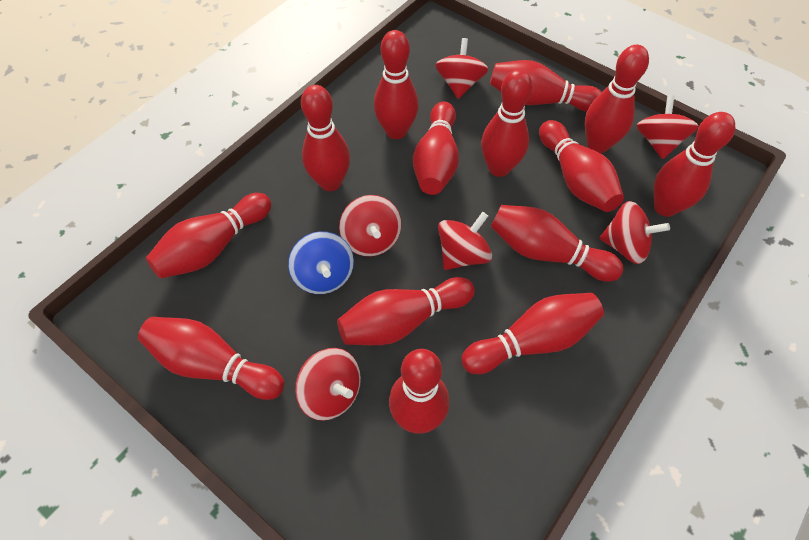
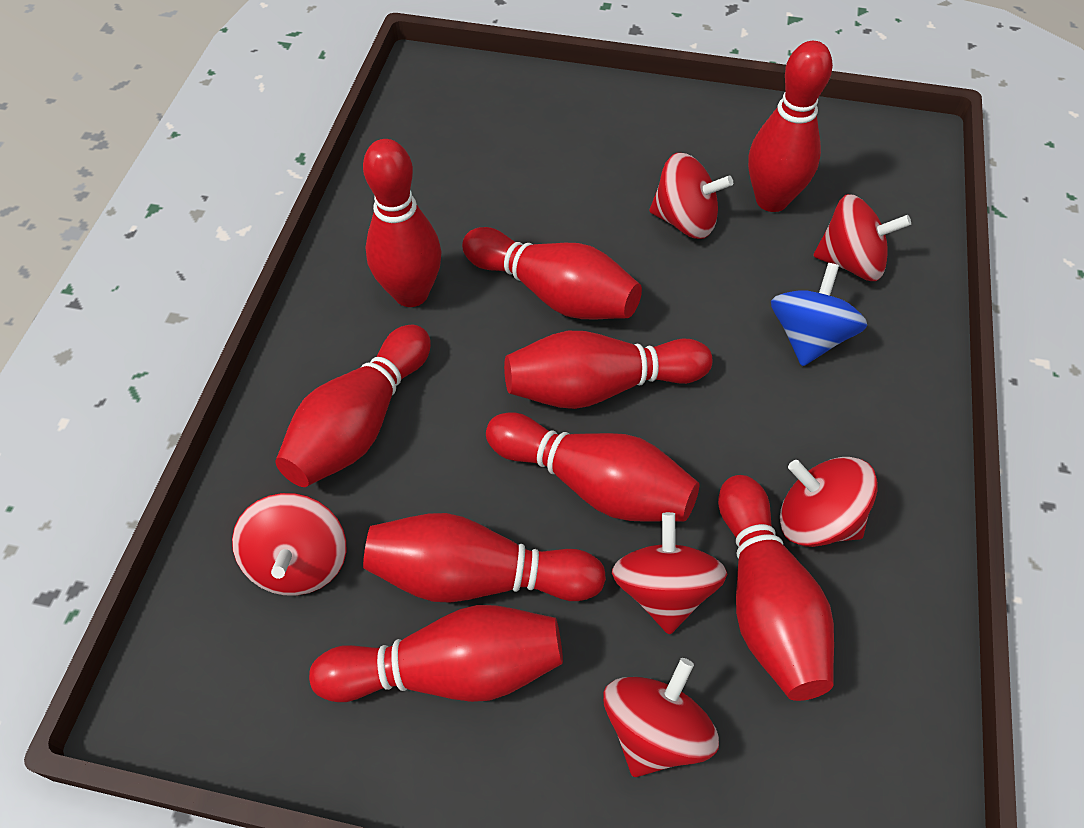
red bowling pin: [138,317,284,400] [146,193,271,279] [301,85,350,191] [337,277,475,345] [374,30,419,139] [389,349,449,434] [413,101,459,195] [461,293,604,374] [481,69,533,177] [490,60,602,112] [491,205,624,282] [539,120,624,212] [585,45,649,153] [654,112,735,217] = 14 -> [276,325,431,487] [309,605,563,702] [363,139,442,307] [363,513,606,603] [462,227,642,319] [486,413,699,522] [504,331,712,409] [718,475,834,701] [748,41,833,212] = 9

